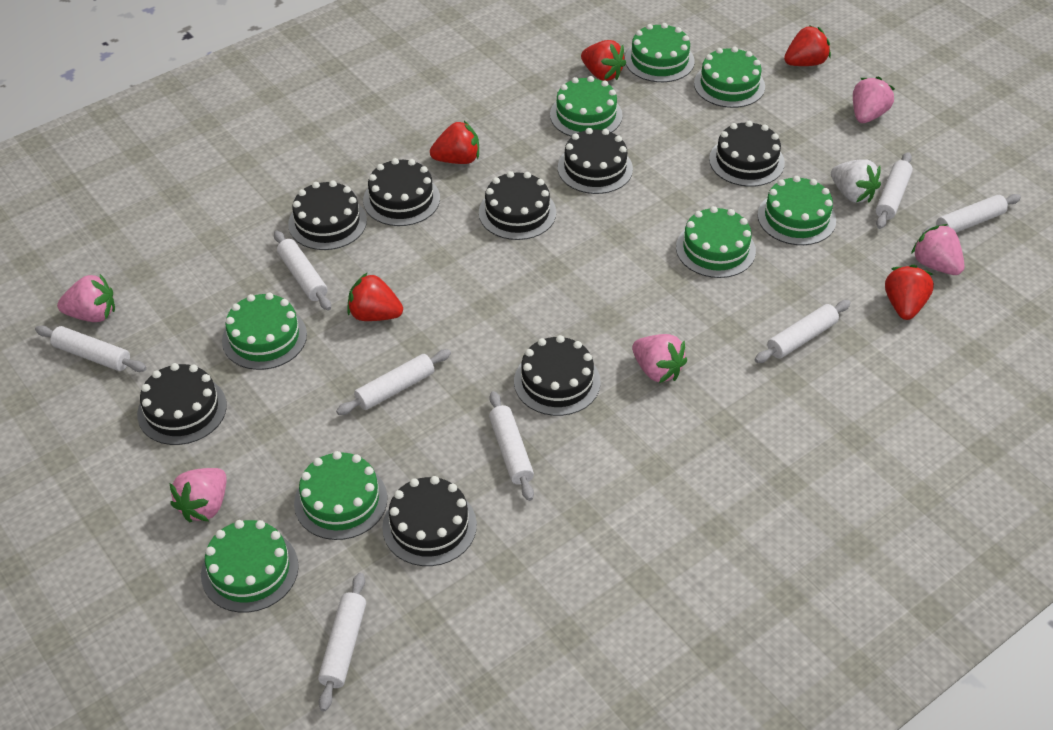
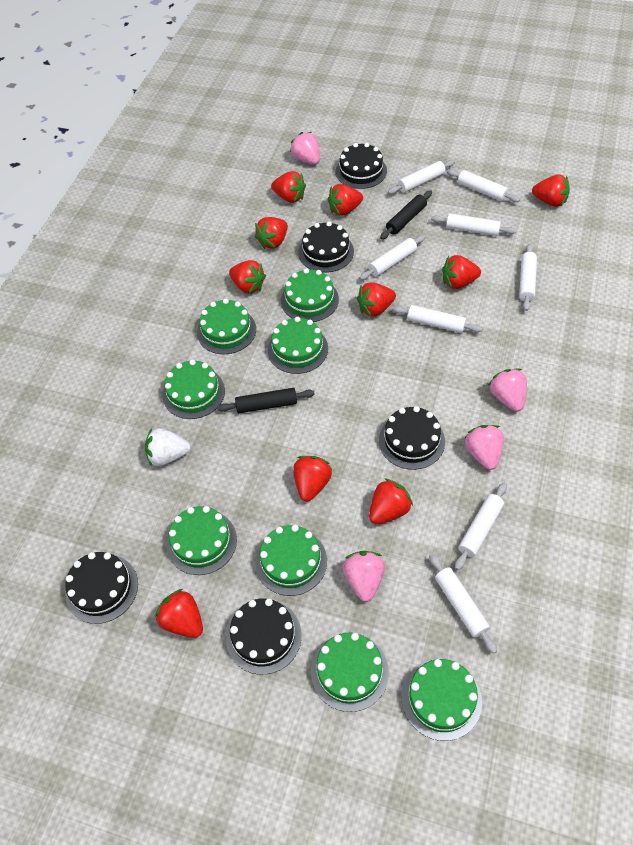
black cake: [137,363,227,445] [288,181,367,250] [363,158,440,226] [382,476,477,566] [479,171,556,240] [514,335,601,416] [558,128,633,194] [709,121,785,187] = 8 -> [65,552,138,624] [226,598,302,675] [298,221,354,273] [336,143,387,189] [379,406,445,470] = 5
black rolling pin: none = 0 -> [217,388,315,413] [380,190,432,239] = 2
pink strawberry: [57,274,115,322] [170,468,227,522] [632,334,687,383] [853,77,895,123] [911,224,965,275] = 5 -> [290,132,320,165] [343,551,385,602] [464,425,504,470] [489,369,527,411] = 4
red strawberry: [347,272,403,321] [430,121,479,164] [581,40,626,81] [784,25,831,66] [885,265,934,320] = 5 -> [155,589,203,638] [229,260,266,294] [254,217,288,249] [271,171,306,203] [293,456,332,501] [328,184,363,216] [357,282,396,317] [369,478,413,524] [442,255,481,289] [532,174,570,207] = 10

